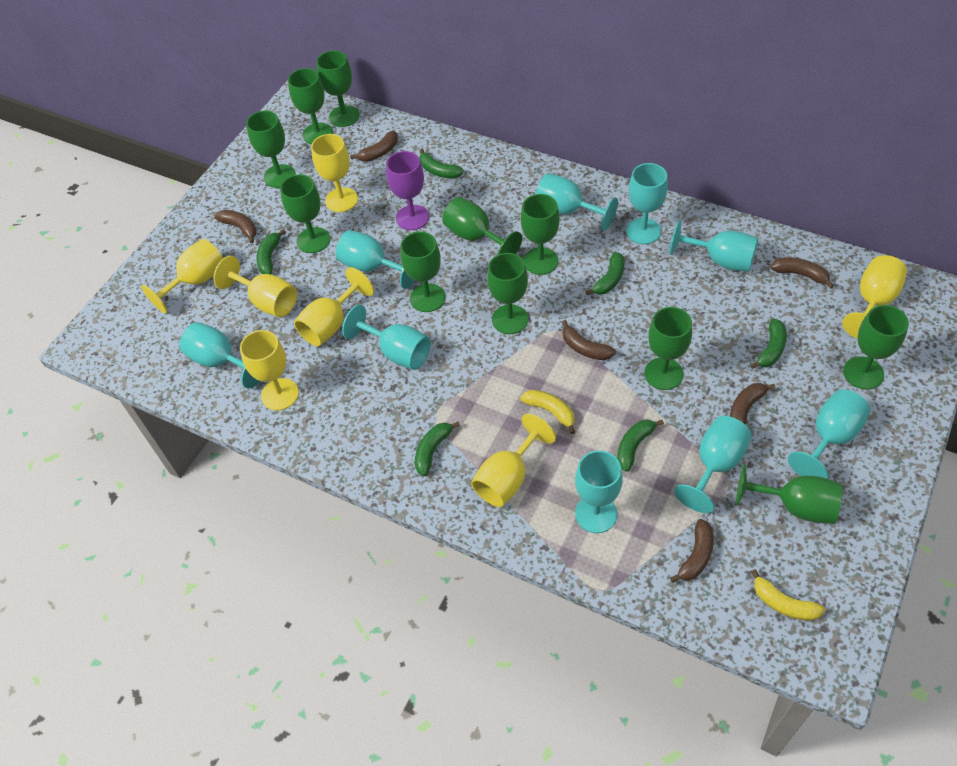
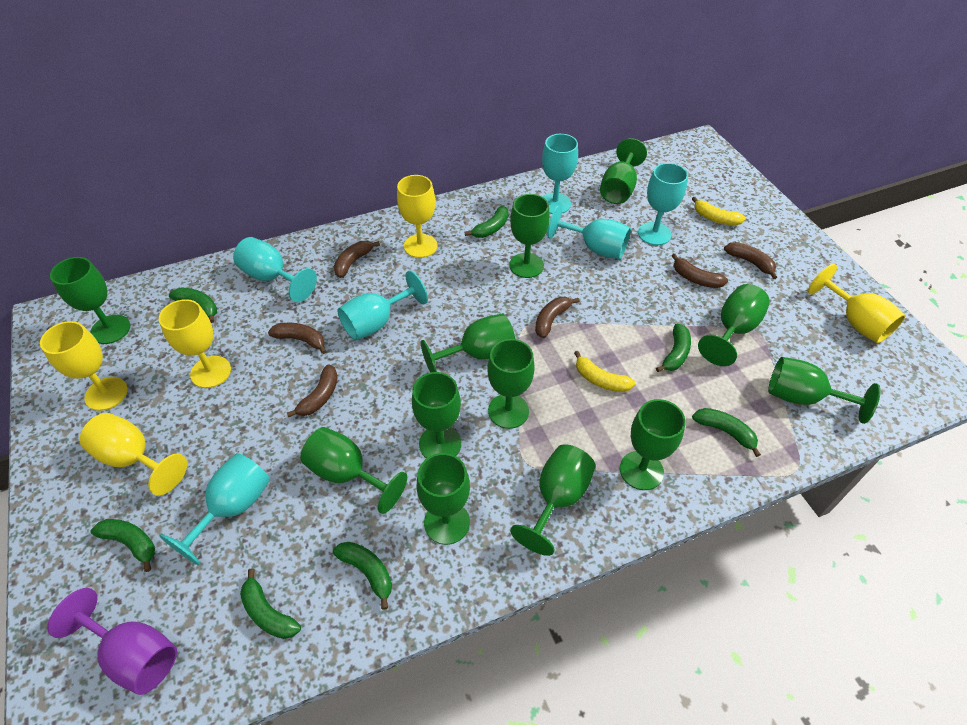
green banana: [256,229,286,274] [415,421,460,476] [419,149,464,179] [585,252,624,295] [617,419,664,472] [750,318,787,369] = 6 -> [91,519,155,572] [169,288,217,323] [240,568,301,639] [333,542,392,610] [465,206,509,238] [656,324,691,372] [692,408,761,457] = 7
green goblet: [246,111,296,188] [280,174,330,253] [288,68,333,145] [316,50,360,127] [400,232,445,312] [442,197,522,255] [487,253,528,334] [521,194,560,275] [644,307,692,390] [736,464,842,524] [843,305,909,390] = 11 -> [50,257,130,344] [300,427,407,514] [412,372,461,459] [417,453,470,545] [421,313,515,373] [487,339,535,429] [509,194,550,278] [510,444,595,556] [600,138,647,204] [620,399,685,490] [698,284,770,366] [768,357,881,424] = 12
turquoise goblet: [179,322,260,388] [336,230,415,289] [342,304,431,370] [536,173,618,231] [575,450,623,533] [626,163,668,244] [670,220,758,272] [674,416,752,513] [788,389,870,479] = 9 -> [160,453,270,566] [233,237,317,302] [337,271,428,341] [542,134,578,214] [547,205,631,259] [638,163,688,245] = 6
yellow goblet: [141,239,223,314] [214,256,297,317] [240,330,299,411] [294,267,374,346] [311,134,358,212] [471,414,556,507] [842,255,907,339] = 7 -> [40,321,128,411] [79,413,187,496] [159,299,231,388] [397,175,438,258] [808,264,906,343] = 5

